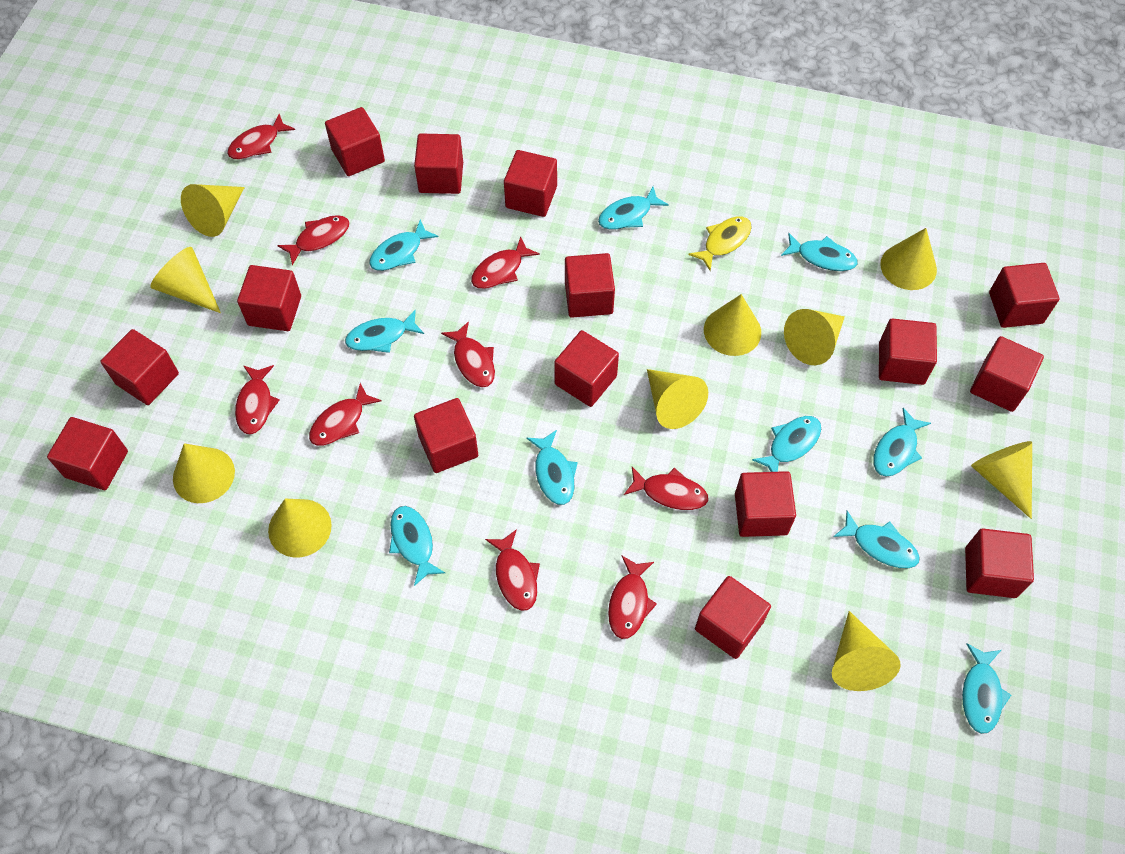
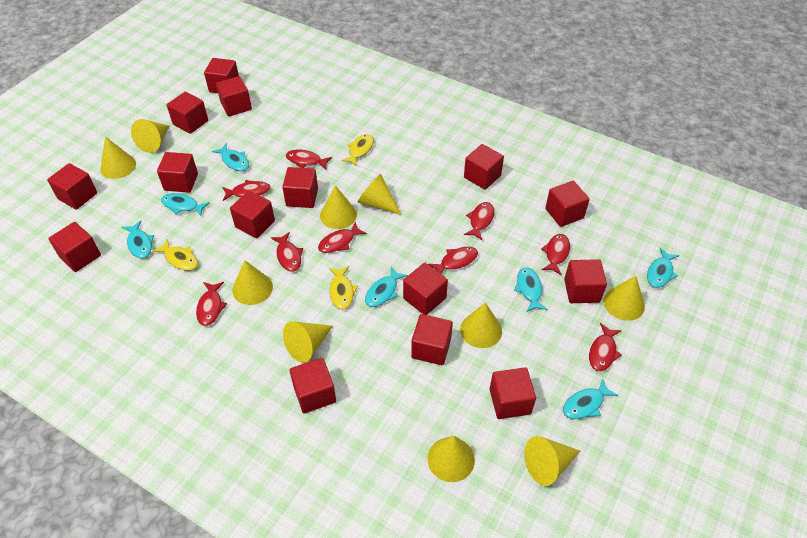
turquoise fish: [345,310,424,353] [369,219,439,271] [389,506,445,586] [526,430,578,505] [598,187,669,230] [752,416,821,472] [781,233,858,271] [833,511,920,568] [873,408,931,477] [962,644,1011,734] = 10 -> [122,220,154,259] [161,193,210,216] [212,143,249,171] [365,267,408,307] [514,267,548,312] [563,378,618,419] [647,248,680,288] = 7
yellow fish: [689,216,752,271] = 1 -> [153,239,198,271] [329,266,358,309] [341,134,374,166] = 3

